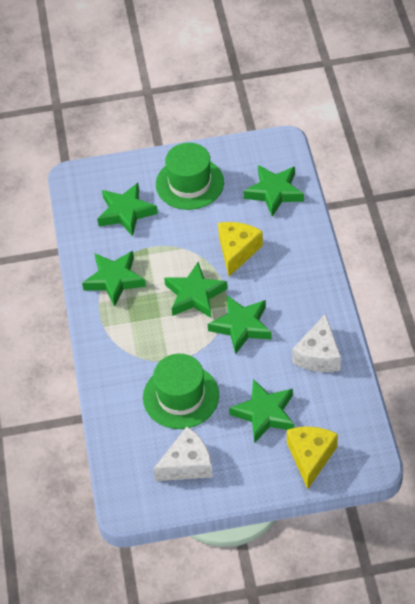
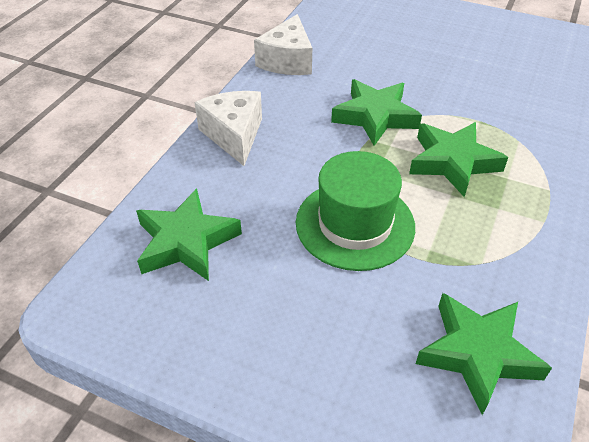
green hat: [143,354,219,429] [156,143,224,210] = 2 -> [296,151,415,271] = 1
green star: [82,251,146,307] [97,183,158,236] [164,262,228,318] [208,296,272,354] [229,379,294,443] [243,165,304,217] = 6 -> [136,189,242,281] [331,79,422,146] [409,122,508,197] [416,293,552,415] = 4
yellow cheese: [218,222,263,276] [287,426,338,489] = 2 -> none = 0

